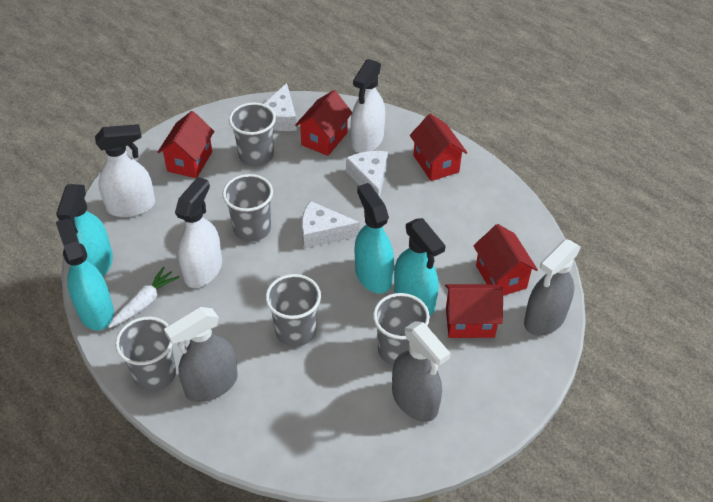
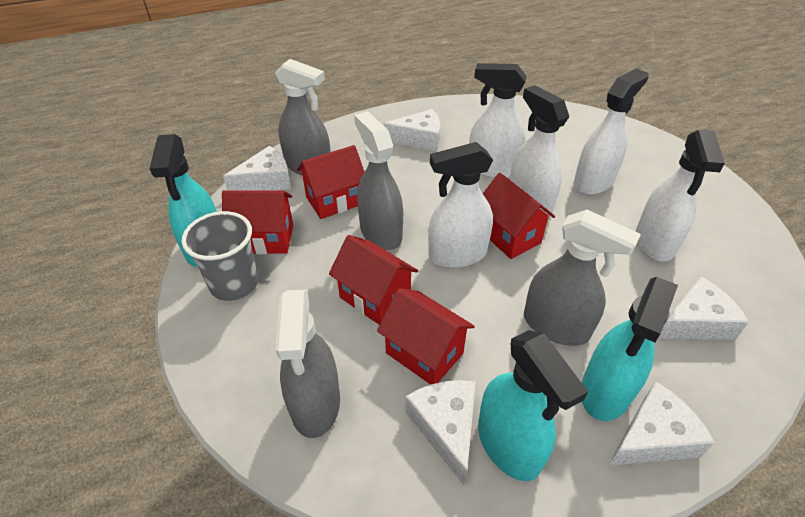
grey cup: [115,317,176,391] [222,174,273,242] [229,103,276,166] [265,274,321,347] [373,293,430,366] = 5 -> [182,211,259,301] = 1
grey spray bottle: [164,307,238,402] [392,321,451,422] [524,239,581,336] = 3 -> [275,59,331,175] [275,289,340,438] [354,111,403,250] [524,210,641,346] = 4
turquoise spray bottle: [56,184,113,277] [56,218,114,330] [355,183,394,294] [394,218,446,316] = 4 -> [150,134,217,267] [478,330,588,481] [581,277,678,421] = 3
white carrot: [108,267,179,328] = 1 -> none = 0
white cheese: [264,83,297,131] [302,201,360,249] [346,151,388,197] = 3 -> [223,146,291,190] [383,109,440,151] [406,380,476,485] [608,381,715,466] [658,276,749,340] = 5
white spray bottle: [95,124,155,217] [175,177,222,288] [351,59,385,153] = 3 -> [428,142,493,268] [469,63,527,178] [510,85,569,216] [574,68,649,195] [636,130,725,262] = 5

